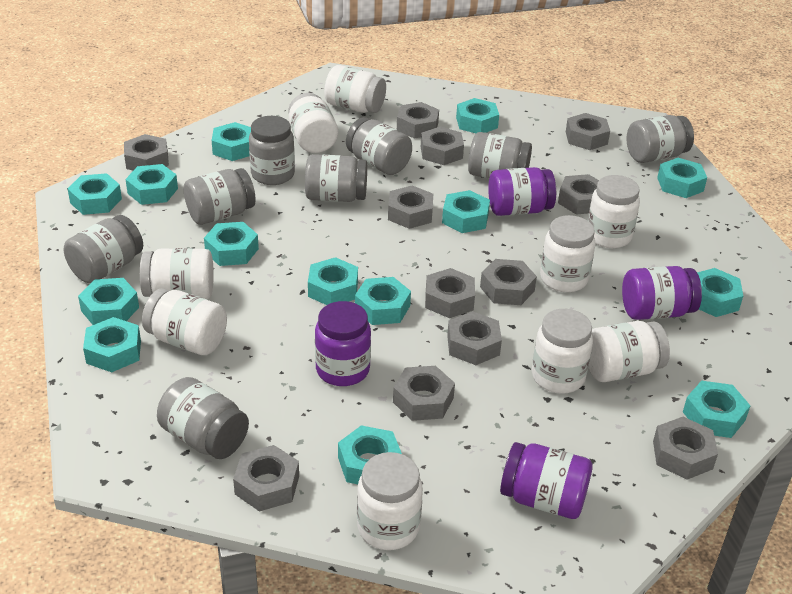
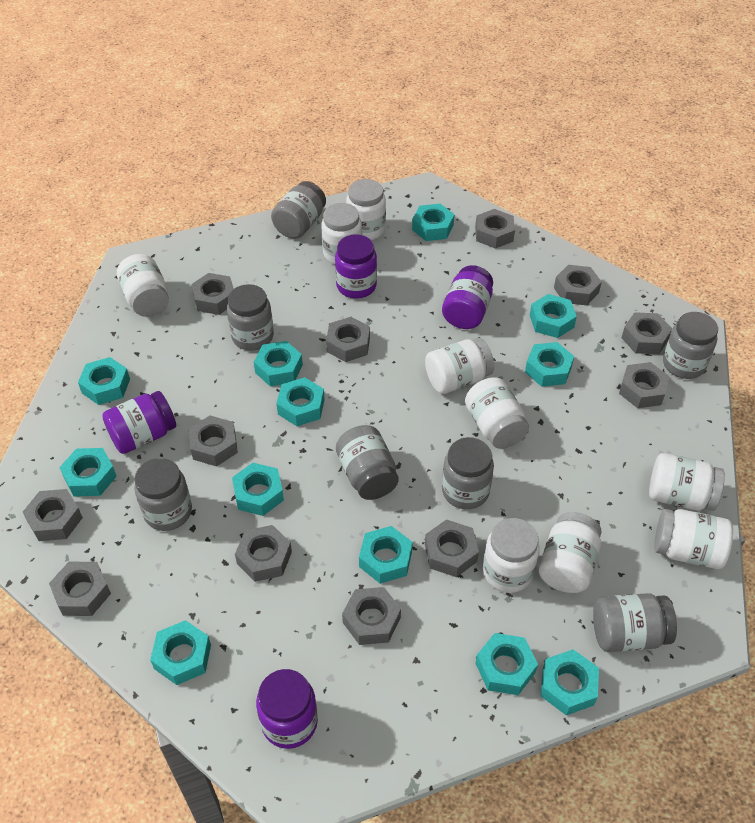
grey jar: [64,215,143,284] [157,377,249,459] [184,168,256,225] [249,116,295,185] [305,154,367,202] [346,117,412,175] [468,132,532,178] [626,115,694,163] = 8 -> [134,458,192,531] [227,284,274,351] [271,181,326,239] [336,425,399,500] [442,437,494,509] [593,593,677,652] [663,312,718,379] = 7
turquoise nut: [68,173,122,215] [78,278,139,325] [83,317,141,372] [125,164,178,205] [204,222,259,266] [212,122,251,161] [308,257,358,305] [338,425,402,484] [355,277,411,325] [442,190,490,233] [456,98,499,133] [657,158,707,198] [683,381,750,438] [697,268,743,317] = 14 -> [59,448,117,497] [78,357,130,405] [150,620,211,685] [232,463,284,516] [254,341,303,387] [276,377,325,426] [359,526,413,584] [412,204,454,241] [475,633,538,695] [525,342,574,387] [530,294,577,338] [541,649,599,715] = 12

